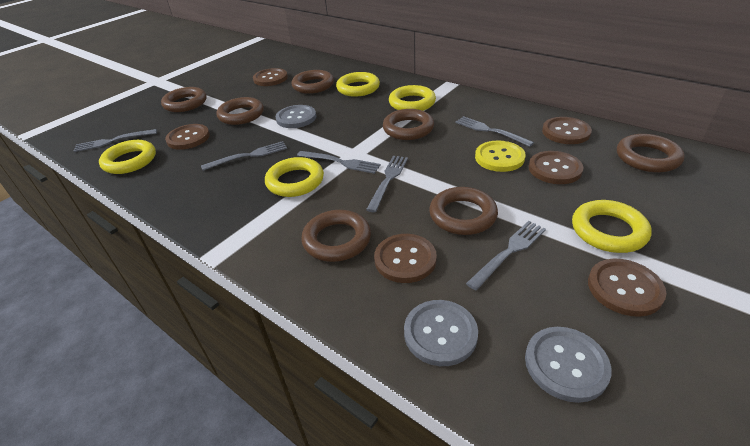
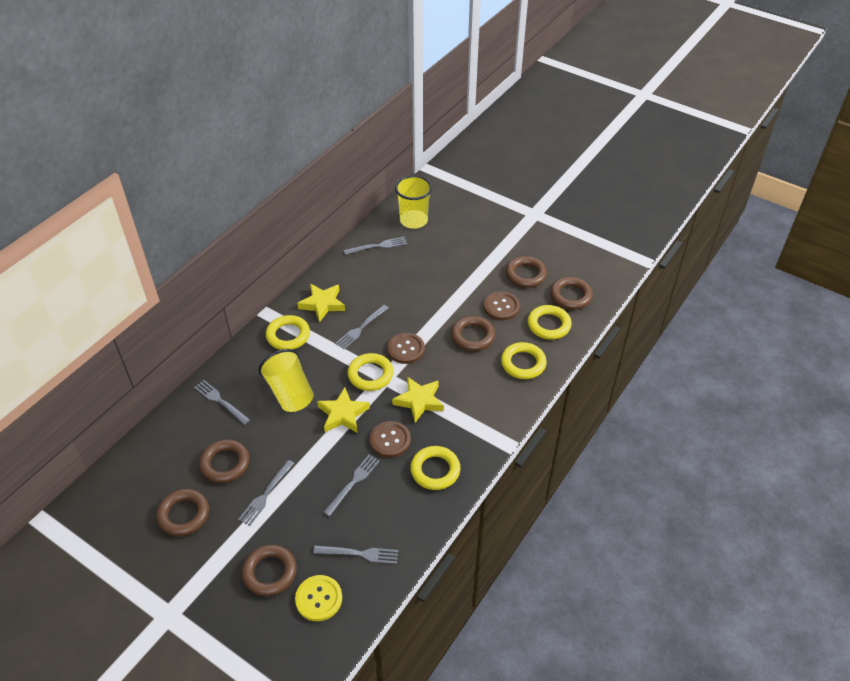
brown button: [165,124,210,150] [253,68,288,86] [374,234,437,283] [529,151,583,184] [542,117,592,144] [588,259,667,317] = 6 -> [370,421,411,458] [387,333,425,364] [484,291,520,320] = 3
brown ring: [161,87,207,112] [217,97,264,125] [291,70,334,94] [301,210,371,262] [383,109,434,140] [429,187,498,235] [617,134,685,173] = 7 -> [156,489,209,536] [199,439,250,483] [242,545,297,596] [451,316,495,351] [506,256,547,288] [550,277,593,310] = 6
grey button: [276,105,316,128] [404,300,478,366] [525,327,612,403] = 3 -> none = 0
yellow cup: none = 0 -> [258,349,314,412] [395,175,432,229] = 2
yellow star: none = 0 -> [297,284,345,323] [317,387,370,433] [392,377,444,422] = 3

